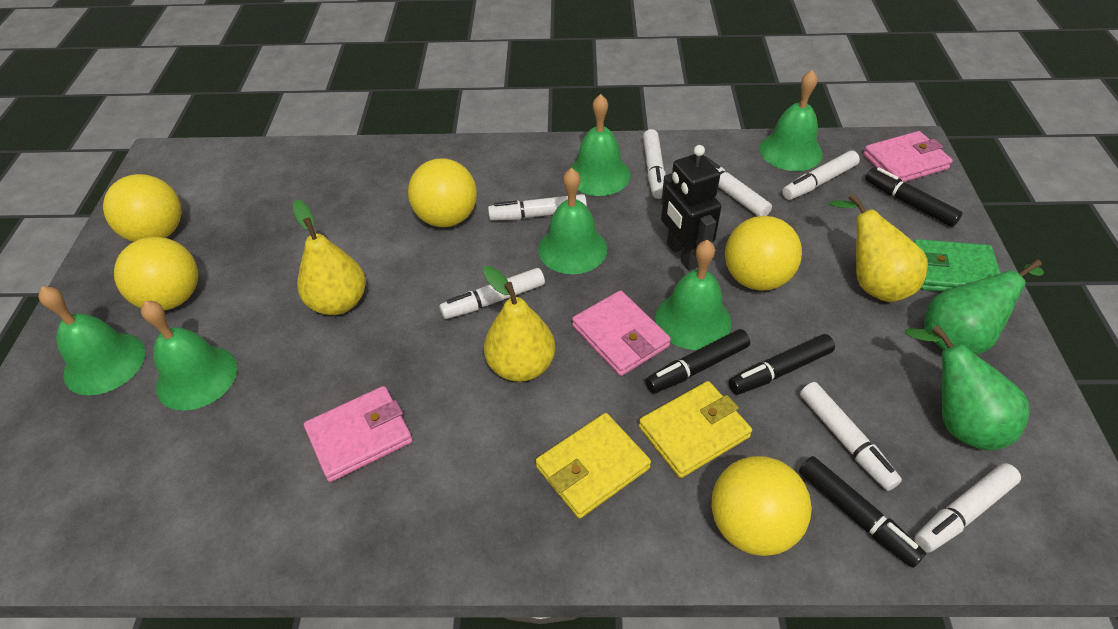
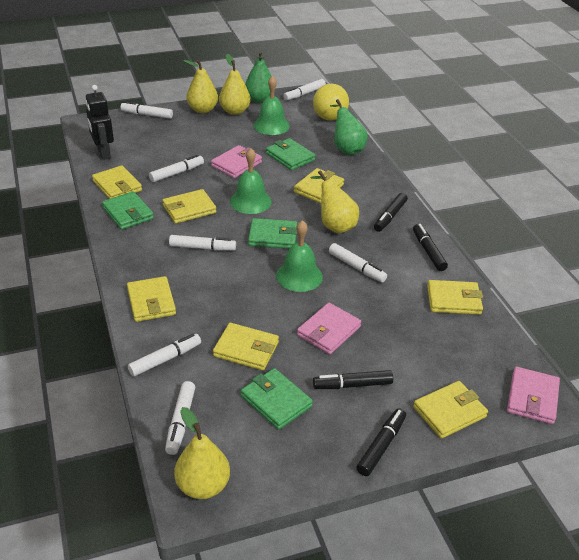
green bell: [38,286,145,395] [141,301,237,411] [538,168,607,274] [570,94,631,196] [655,240,731,350] [760,70,823,171] = 6 -> [230,148,272,214] [253,76,290,135] [276,220,323,292] = 3
green wallet: [914,239,1000,292] = 1 -> [102,191,154,230] [241,368,313,430] [248,218,297,249] [266,138,315,170] = 4
yellow ball: [103,174,181,242] [114,237,198,311] [408,159,477,227] [711,456,812,556] [725,216,802,291] = 5 -> [313,84,349,121] = 1
yellow pear: [293,199,366,315] [483,266,555,382] [829,194,928,302] = 3 -> [174,407,230,499] [183,59,218,113] [219,54,251,115] [310,170,359,233] = 4
yellow wallet: [536,413,651,518] [639,381,752,478] = 2 -> [92,165,142,199] [127,276,176,322] [162,189,217,224] [213,323,279,370] [294,168,344,203] [413,381,488,439] [427,280,483,315] = 7

